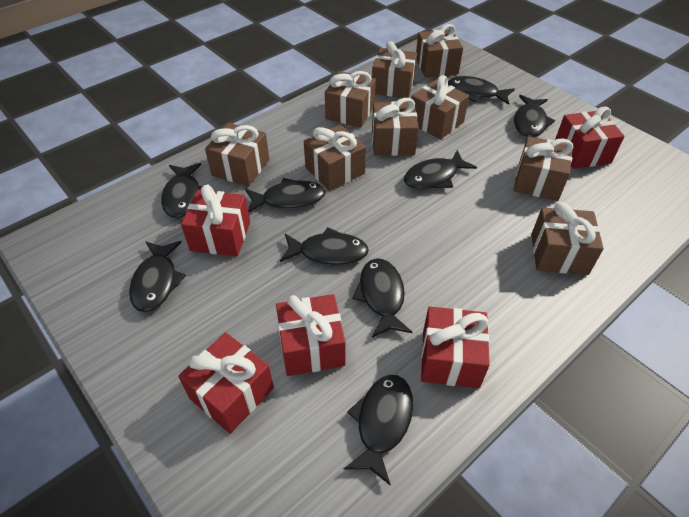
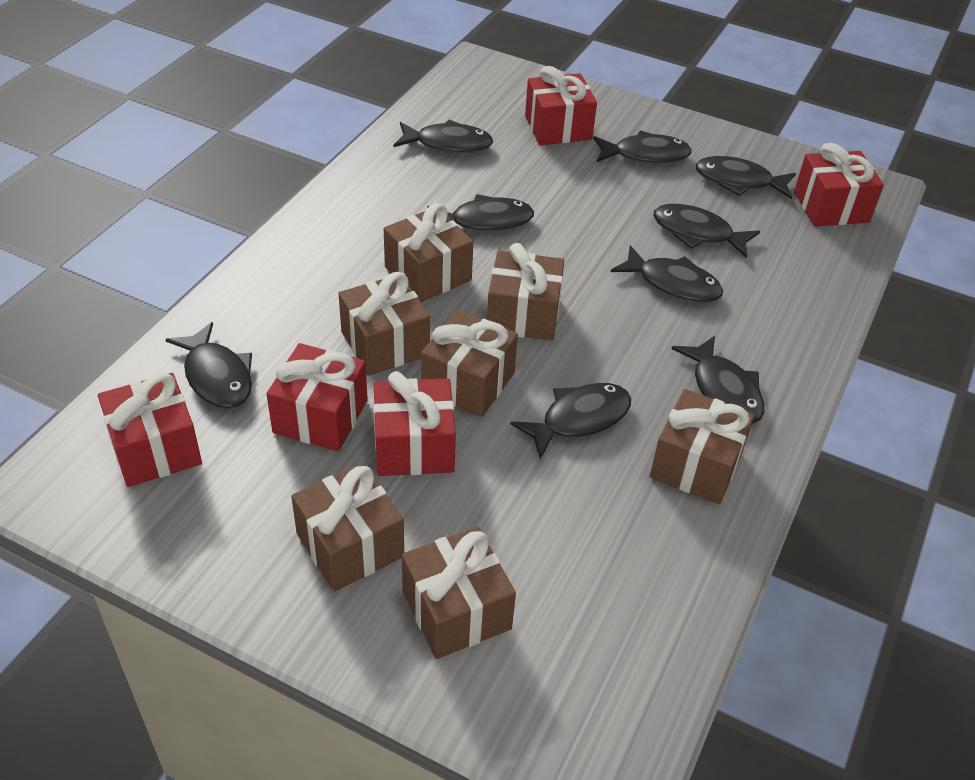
brown gift: [205,123,269,186] [304,125,366,191] [325,71,376,127] [372,41,417,98] [372,98,419,156] [411,75,469,140] [416,24,463,77] [513,136,573,201] [531,202,604,275] = 9 -> [291,463,404,591] [339,272,430,376] [384,203,473,302] [402,527,516,659] [421,310,518,417] [487,243,564,341] [650,389,754,504] = 7

